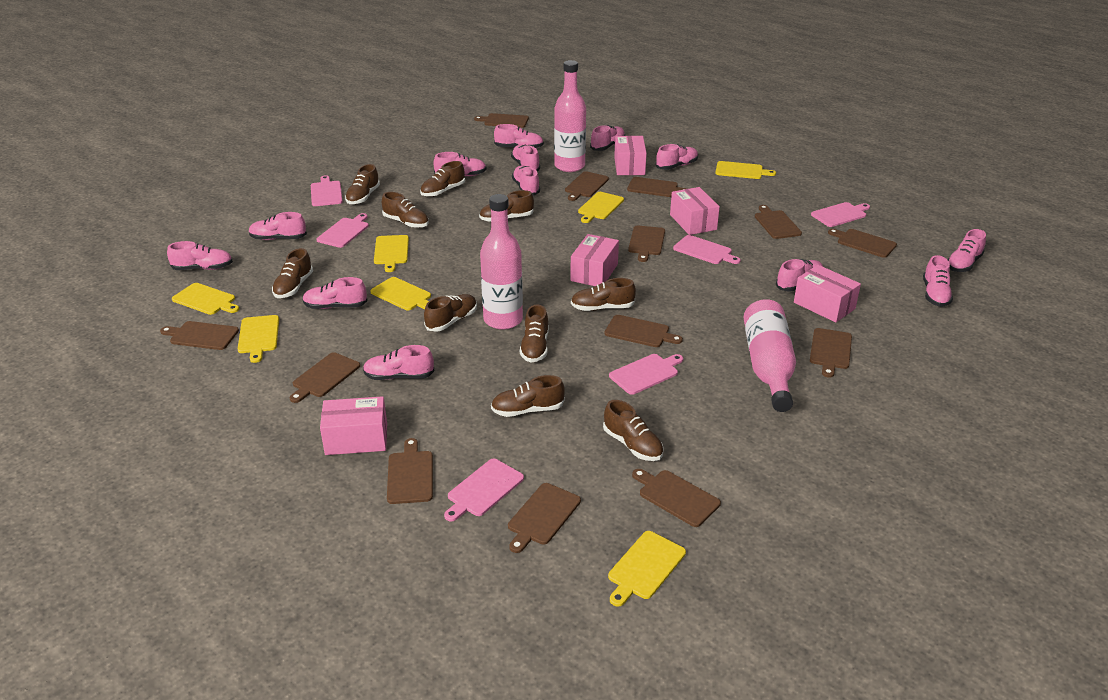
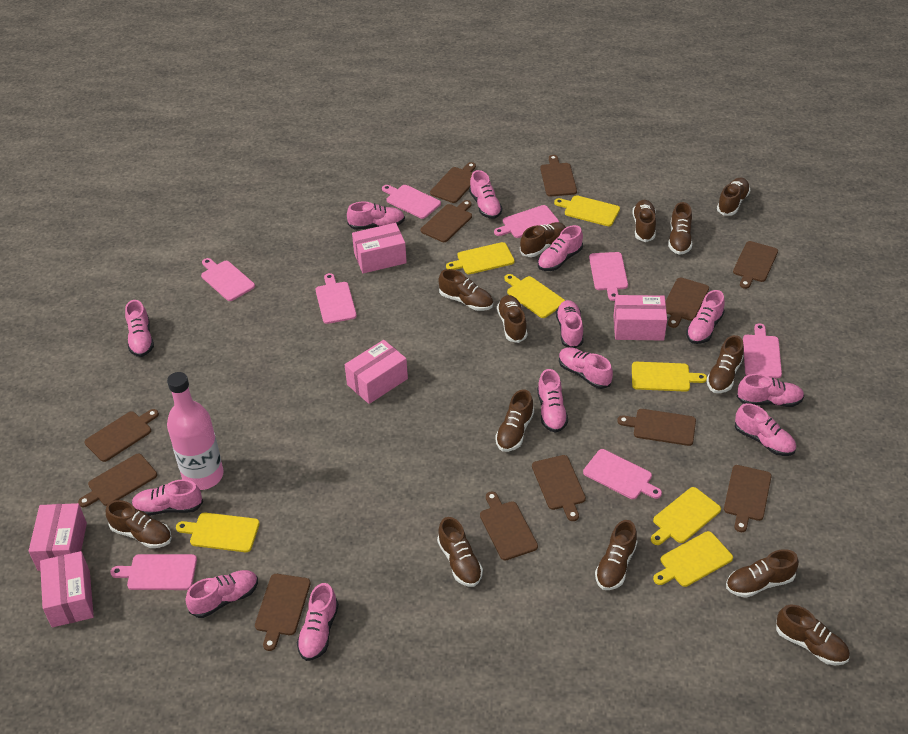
brown cutting board: [160,321,239,350] [290,352,360,403] [387,438,433,504] [474,113,529,128] [508,483,581,553] [565,171,609,201] [604,315,683,347] [627,177,687,197] [628,226,665,262] [632,469,721,527] [755,205,802,239] [810,328,852,378] [828,229,897,258] = 13 -> [78,454,157,507] [84,409,159,462] [255,574,311,651] [421,200,472,242] [430,162,476,203] [480,492,538,560] [532,455,586,521] [540,155,577,196] [617,409,696,446] [665,278,709,328] [724,465,772,532] [733,241,778,289] = 12
brown shoe: [272,248,313,298] [345,164,380,204] [382,192,429,228] [420,161,465,197] [424,294,477,332] [479,190,534,222] [491,375,565,417] [520,304,549,362] [571,278,636,311] [603,400,664,461] = 10 -> [106,500,172,548] [437,517,483,587] [438,269,493,311] [495,389,534,452] [497,295,527,343] [520,222,566,257] [595,520,638,590] [633,200,656,242] [668,202,692,255] [706,335,744,393] [717,178,750,216] [726,549,799,598] [776,605,850,665] = 13
pink bottle: [480,194,523,330] [554,60,586,172] [743,299,796,412] = 3 -> [167,372,224,490] = 1
pink cutting board: [311,176,343,206] [316,213,369,248] [444,459,524,522] [609,354,683,395] [673,235,741,264] [811,202,870,227] = 6 -> [110,554,197,590] [201,258,255,301] [315,273,357,324] [382,185,441,219] [494,205,559,238] [583,449,662,499] [589,252,628,301] [743,323,782,378] = 8

